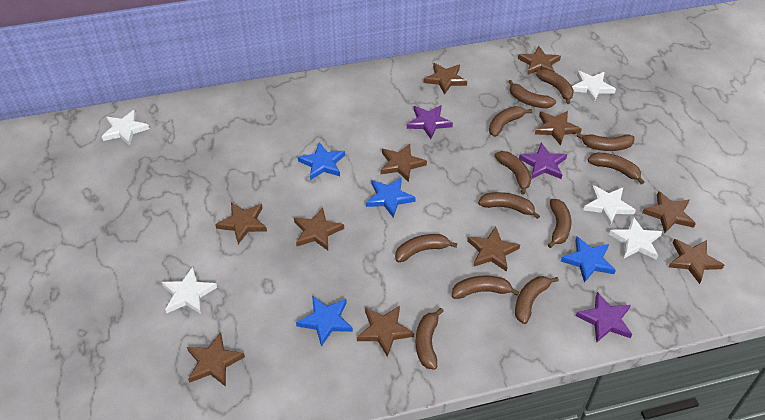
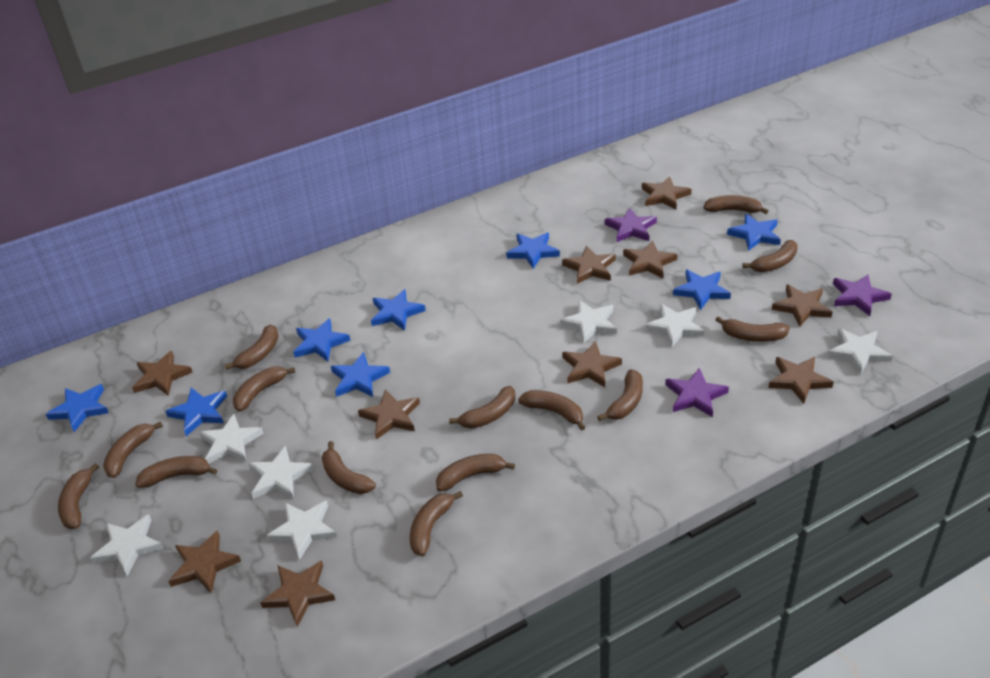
blue star: [296,296,353,347] [298,142,345,180] [366,177,416,218] [561,237,616,283] = 4 -> [46,384,109,432] [165,388,227,436] [293,318,351,361] [331,352,390,397] [371,289,426,331] [506,232,560,269] [673,270,731,310] [727,214,781,251] = 8
brown banana: [395,234,457,262] [416,308,444,370] [452,275,519,299] [478,192,540,219] [489,106,532,137] [494,151,531,195] [508,80,556,108] [515,276,559,324] [536,69,574,104] [548,199,571,248] [576,133,635,151] [588,153,644,184] = 12 -> [58,463,99,529] [103,422,163,478] [135,456,217,488] [225,325,279,370] [233,367,295,412] [322,441,376,494] [410,491,463,556] [436,454,515,492] [449,386,515,429] [518,390,585,430] [597,369,643,421] [703,195,768,214] [715,316,790,342] [742,240,798,272] = 14
brown star: [187,332,245,387] [215,202,267,244] [294,208,344,250] [357,306,414,357] [381,144,427,182] [424,63,467,95] [467,227,520,272] [518,46,561,75] [535,111,582,145] [642,191,696,233] [669,239,724,284] = 11 -> [132,351,193,396] [168,530,241,594] [260,560,335,627] [358,389,420,440] [562,246,616,284] [562,341,622,387] [623,240,677,278] [642,176,692,210] [768,357,834,404] [772,284,833,327] = 10
white star: [102,110,150,146] [162,267,217,314] [572,71,616,102] [583,185,636,225] [609,217,663,260] = 5 -> [90,515,164,576] [199,414,263,464] [249,446,314,499] [266,500,337,560] [560,300,617,344] [645,304,705,347] [827,328,893,374] = 7

